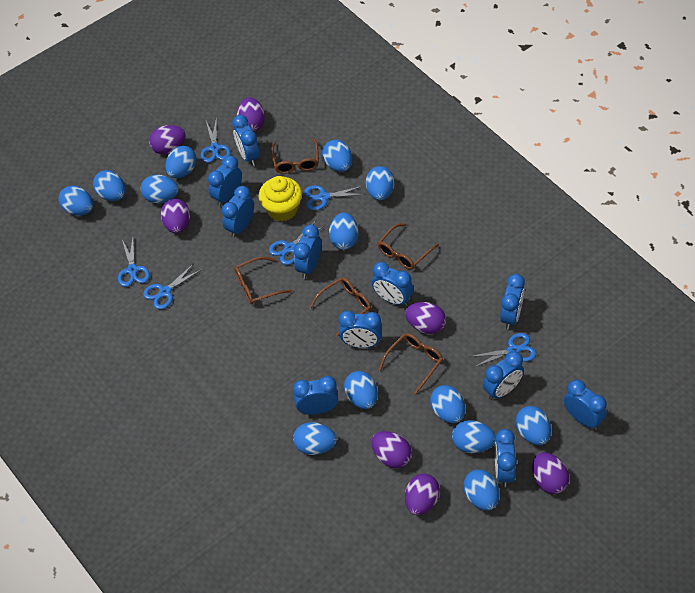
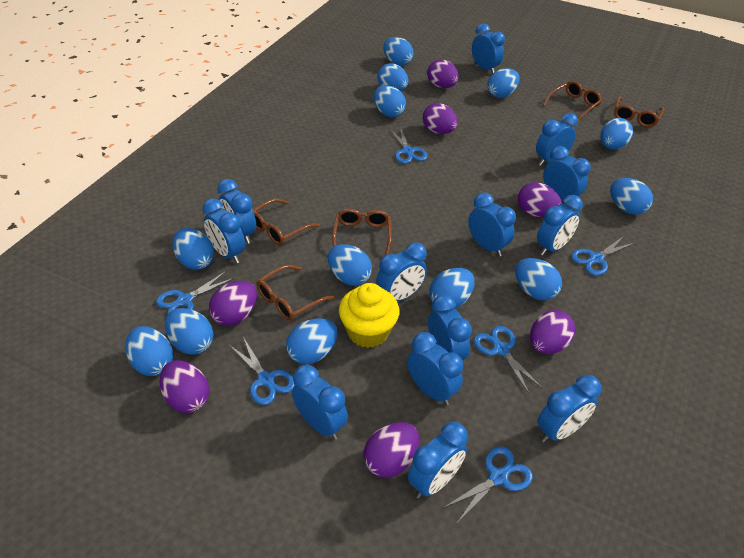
blue clock: [208,156,242,207] [222,186,254,238] [232,115,260,166] [293,376,338,415] [294,224,321,279] [339,311,382,348] [372,262,413,306] [483,351,524,400] [495,429,517,487] [500,274,525,330] [564,380,607,430] = 11 -> [202,198,245,264] [217,179,256,244] [292,365,348,440] [376,242,427,301] [407,332,463,405] [408,422,468,499] [428,294,472,360] [468,193,516,256] [472,24,505,74] [536,113,578,166] [537,195,583,256] [538,375,601,443] [543,146,591,201] = 13

